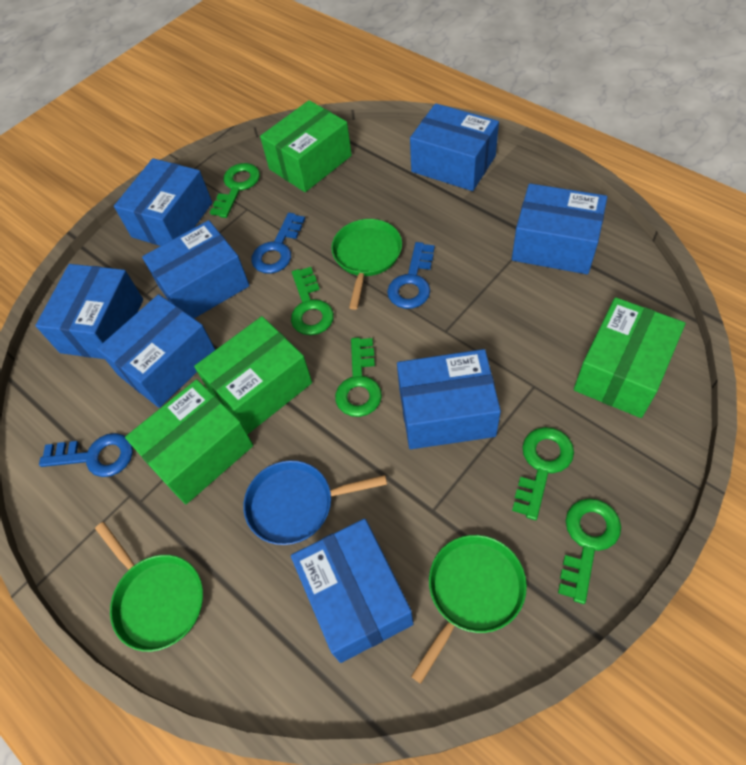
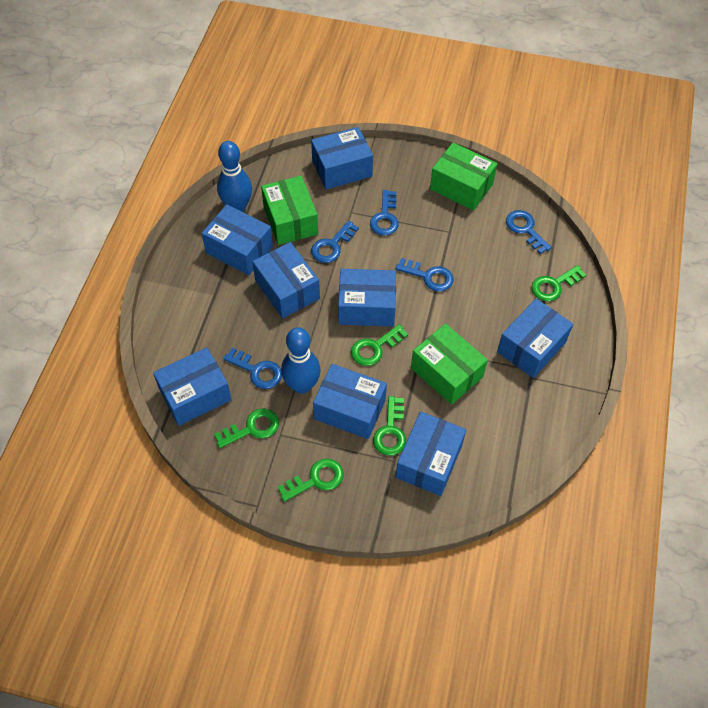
blue bowling pin: none = 0 -> [217,141,252,212] [281,327,320,394] = 2
blue key: [39,433,133,477] [251,213,305,274] [387,242,435,309] = 3 -> [223,348,282,389] [311,221,359,263] [370,190,399,236] [395,258,454,291] [506,210,552,254] = 5
blue pan: [243,460,387,545] = 1 -> none = 0
green box: [125,379,253,504] [194,316,312,434] [260,100,352,192] [574,297,685,418] = 4 -> [261,176,318,245] [411,323,488,405] [430,143,497,210] = 3
green pan: [95,522,203,652] [331,219,402,310] [411,535,527,684] = 3 -> none = 0

